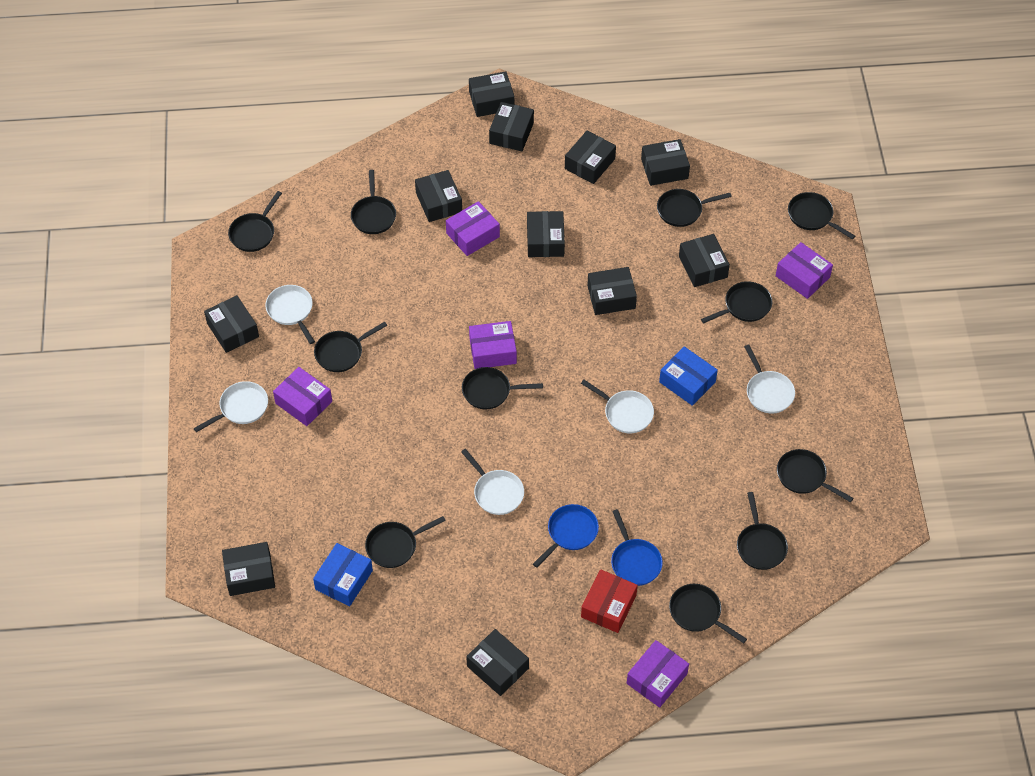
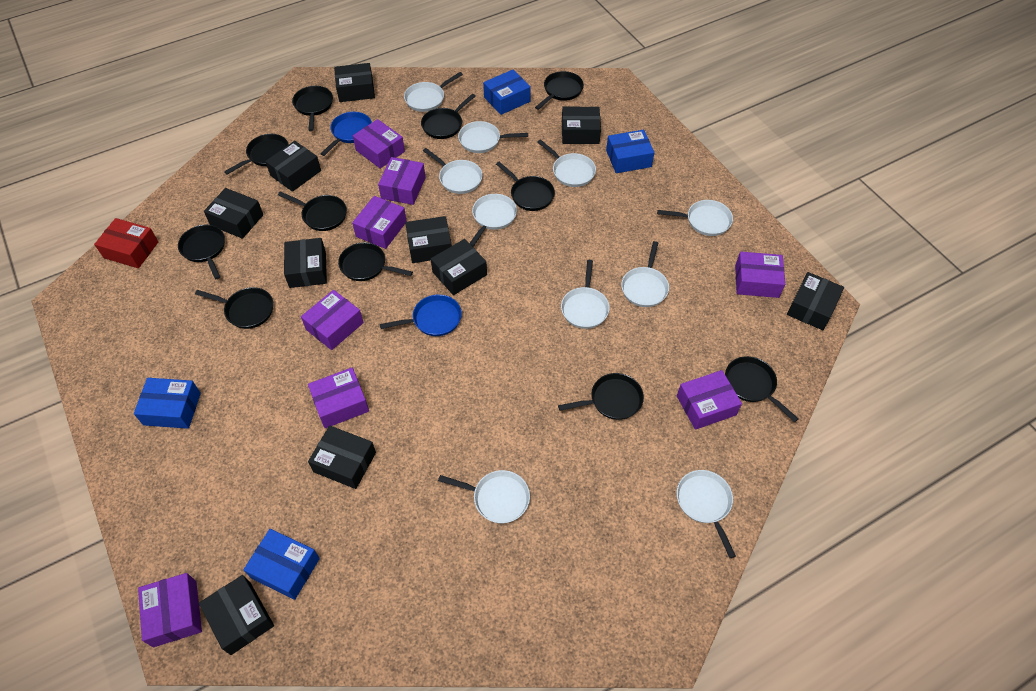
black box: [204,295,259,353] [222,542,275,596] [415,170,462,222] [466,629,529,696] [469,71,515,117] [489,102,534,151] [527,211,565,257] [565,130,616,184] [587,267,637,315] [641,139,690,186] [679,234,730,287] = 11 -> [199,575,274,655] [204,188,263,239] [265,141,321,192] [284,238,327,288] [308,426,376,489] [334,63,375,102] [405,216,452,263] [431,239,487,295] [562,107,601,144] [787,272,844,330] = 10
blue box: [313,543,373,606] [659,346,718,406] = 2 -> [134,378,201,429] [243,529,320,600] [483,70,531,115] [606,130,655,173] = 4
purple box: [273,367,332,426] [446,201,500,256] [469,321,517,369] [627,640,689,708] [776,242,833,299] = 5 -> [138,573,202,647] [301,290,364,350] [308,368,369,428] [352,196,407,249] [353,119,405,169] [378,157,426,205] [677,370,742,430] [735,252,785,298] = 8
white pan: [193,381,268,433] [265,285,315,344] [461,449,524,515] [581,380,654,433] [744,345,795,414] = 5 -> [404,72,463,112] [423,148,483,194] [438,470,530,524] [458,121,528,153] [469,194,517,247] [537,139,596,187] [561,260,610,329] [621,241,669,307] [657,200,733,236] [677,470,736,558] = 10

